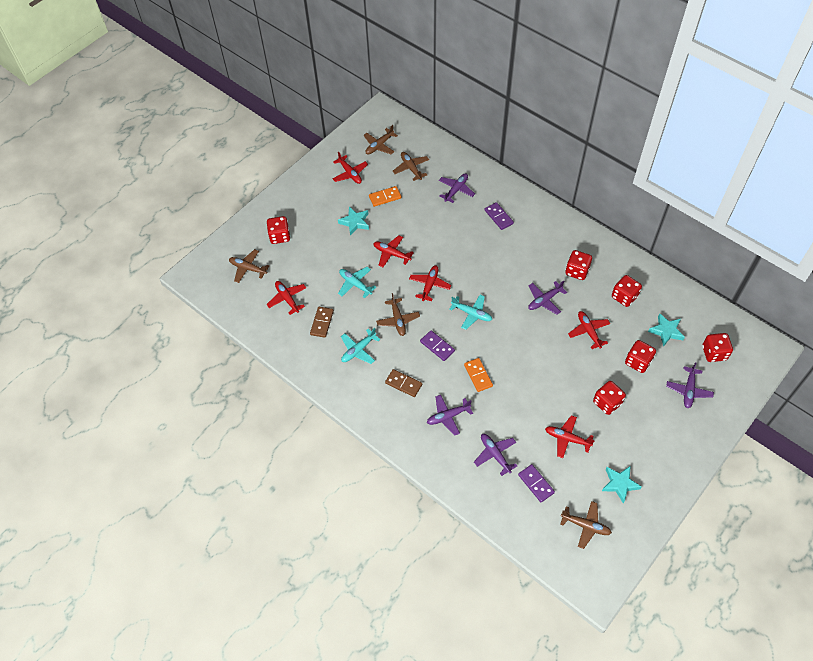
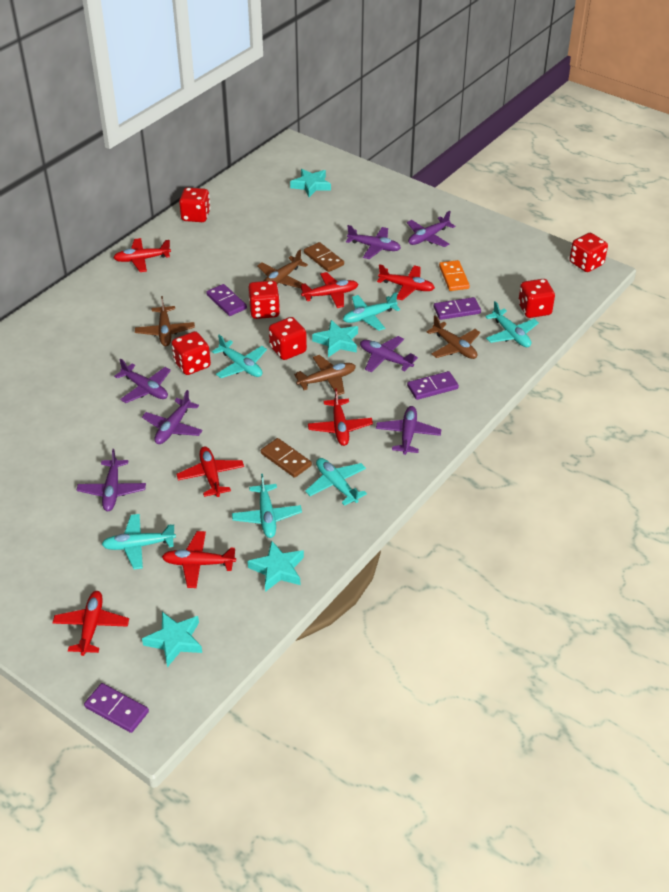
brown plane: [229,249,269,283] [363,125,398,154] [376,293,420,336] [393,152,429,181] [560,501,612,549] = 5 -> [135,296,195,346] [257,249,308,288] [294,355,356,396] [426,315,480,359] = 4
orange domino: [369,186,401,207] [464,358,493,392] = 2 -> [439,260,470,291] = 1
purple domino: [420,330,455,361] [485,202,514,230] [518,464,555,502] = 3 -> [84,683,149,733] [206,284,247,316] [407,371,459,400] [434,297,481,320] = 4
purple plane: [427,395,473,436] [439,173,475,203] [474,434,517,476] [528,280,567,315] [666,362,714,408] = 5 -> [77,449,146,511] [114,358,171,403] [142,390,203,444] [346,225,401,259] [360,336,418,372] [376,406,441,455] [407,211,455,247] = 7
red plane: [266,281,306,315] [333,152,368,184] [373,235,414,267] [409,265,451,301] [545,415,595,458] [568,311,610,349] = 6 -> [53,591,129,656] [113,238,171,272] [162,531,236,588] [176,446,244,497] [301,272,358,308] [308,388,373,446] [377,264,435,300] = 7
turquoise plane: [338,267,376,298] [341,328,380,364] [449,295,492,330] = 3 -> [101,514,176,569] [212,335,267,378] [232,474,302,538] [305,458,367,506] [343,292,400,331] [485,301,539,347] = 6
turquoise star: [338,207,369,236] [602,466,642,504] [648,313,685,347] = 3 -> [142,612,202,667] [248,540,304,592] [290,169,331,197] [312,320,358,357] = 4

